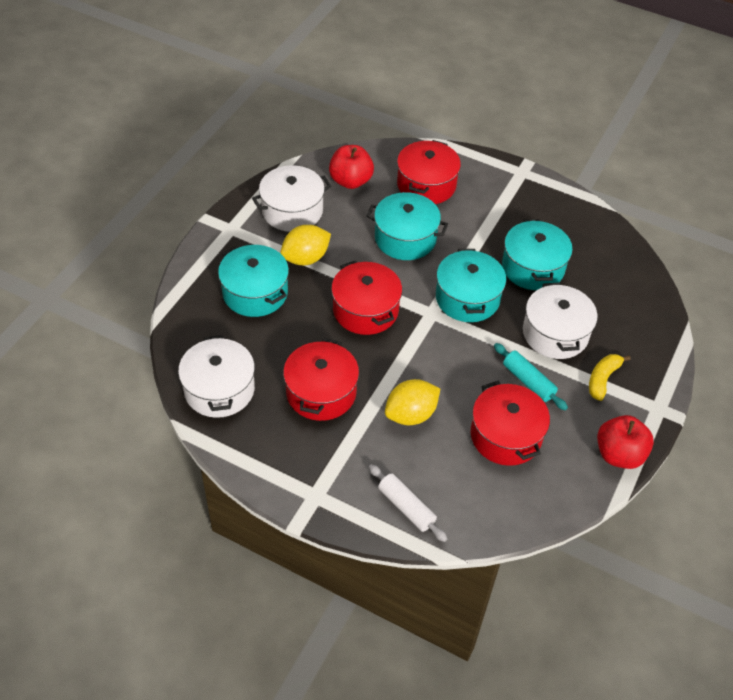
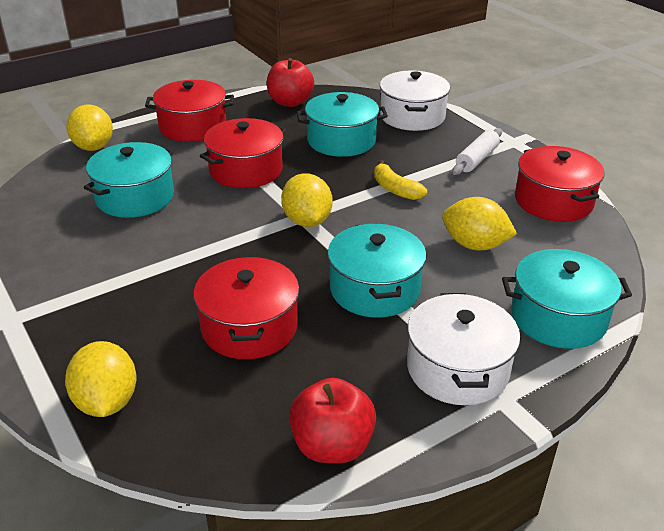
turquoise rolling pin: [494,343,568,411] = 1 -> none = 0
white pot: [178,335,255,418] [252,165,331,232] [523,282,598,359] = 3 -> [380,71,450,131] [407,293,520,405] = 2
yellow lemon: [280,225,331,265] [385,379,440,425] = 2 -> [65,341,137,417] [66,105,113,151] [281,173,333,227] [442,197,517,251] = 4

